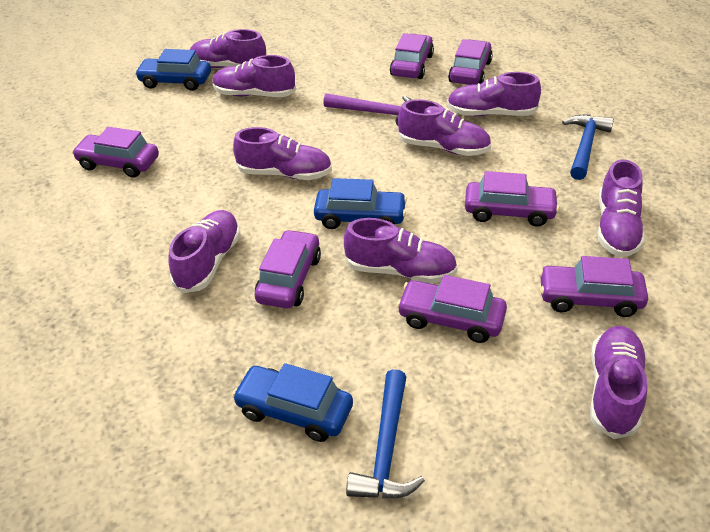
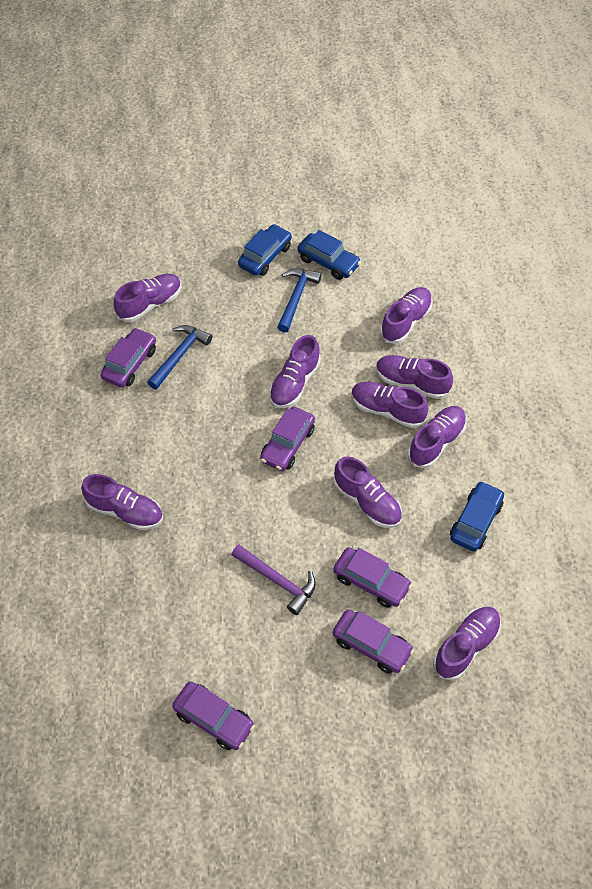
purple car: [72,127,159,178] [255,229,321,308] [390,33,434,79] [397,275,507,343] [448,39,493,85] [465,171,559,227] [539,256,648,317] = 7 -> [101,328,156,388] [172,682,255,750] [260,407,315,471] [333,547,412,608] [333,610,414,674] = 5

